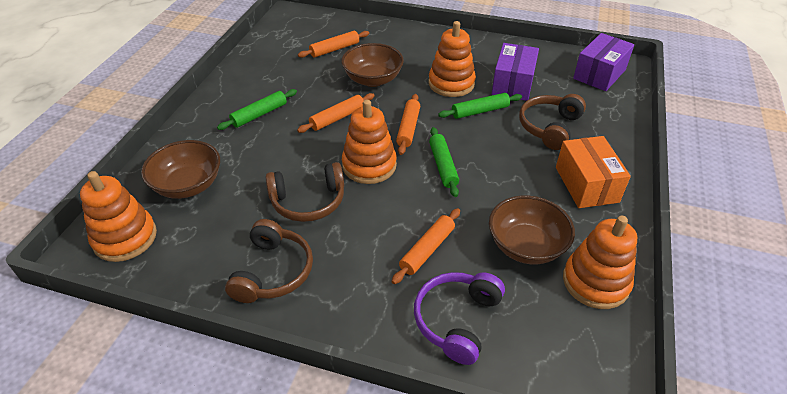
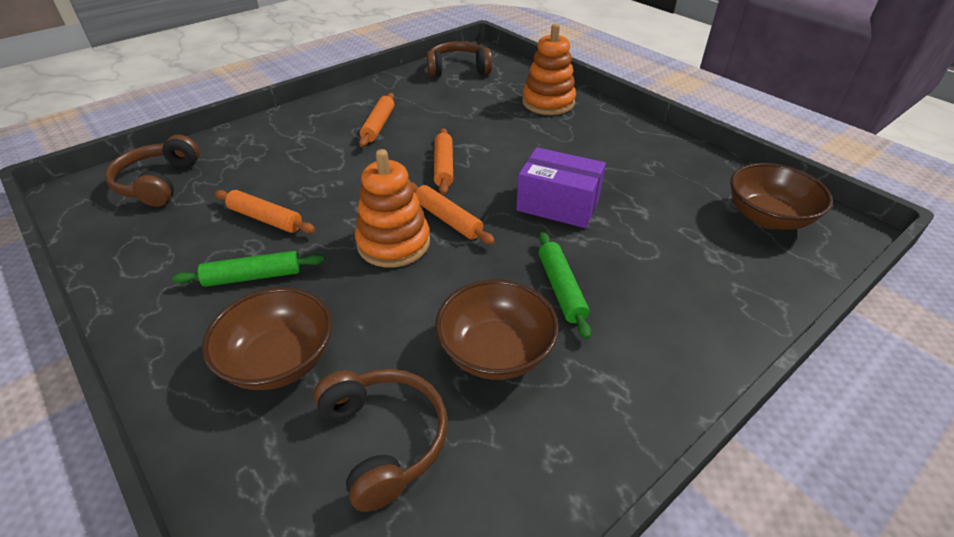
green rolling pin: [217,89,297,130] [429,127,459,197] [438,93,522,119] = 3 -> [172,251,325,287] [539,232,591,339] = 2
orange box: [556,136,631,208] = 1 -> none = 0
orange stacking toy: [80,171,157,262] [342,100,397,184] [428,21,476,97] [563,216,637,309] = 4 -> [355,149,430,267] [522,24,576,115] = 2
purple box: [492,43,539,101] [573,33,634,91] = 2 -> [516,147,606,228] = 1
purple headphones: [414,272,505,365] = 1 -> none = 0

